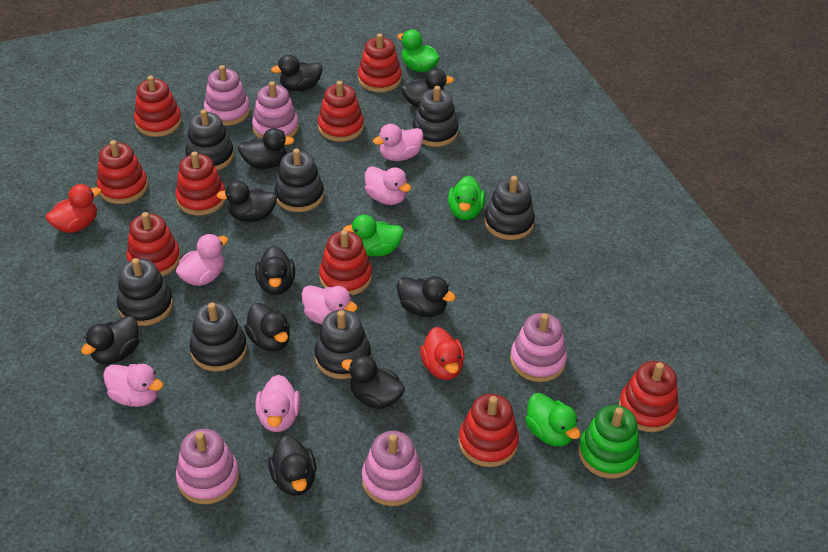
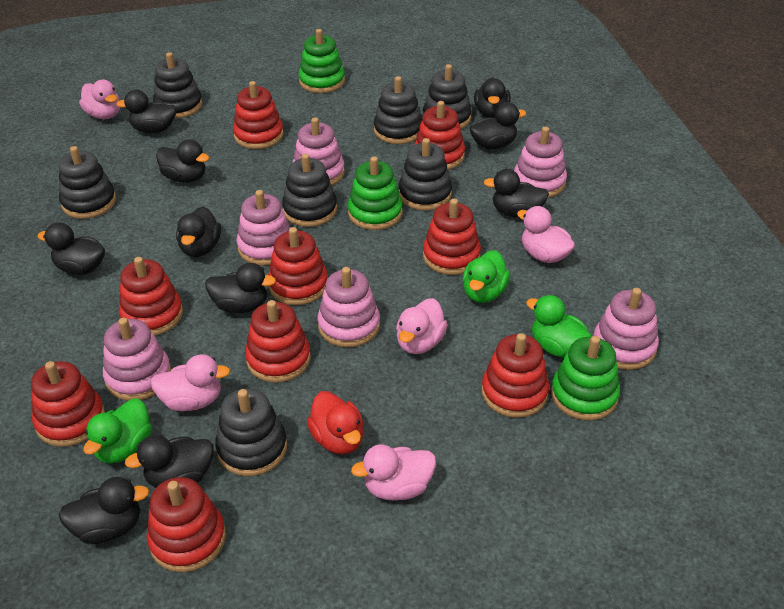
green duck: [343,215,404,256] [397,30,440,72] [448,176,485,220] [525,393,580,446] = 4 -> [84,399,152,464] [462,250,510,303] [526,295,592,358] = 3
green stacking toy: [578,405,640,479] = 1 -> [299,29,345,93] [348,156,403,230] [551,336,620,421] = 3
pink duck: [103,364,163,407] [176,234,228,286] [255,375,300,432] [302,285,358,325] [365,166,411,205] [373,124,424,161] = 6 -> [79,80,120,119] [150,354,230,411] [351,444,436,501] [396,298,448,354] [517,206,575,263] = 5
pink stacking toy: [176,429,239,504] [204,65,250,126] [252,81,299,138] [362,431,423,506] [510,313,567,382] = 5 -> [103,318,171,401] [237,190,291,266] [293,118,345,185] [318,267,380,347] [514,127,567,198] [594,288,659,370] = 6
red duck: [46,184,101,233] [420,327,464,380] = 2 -> [307,391,364,454] = 1

